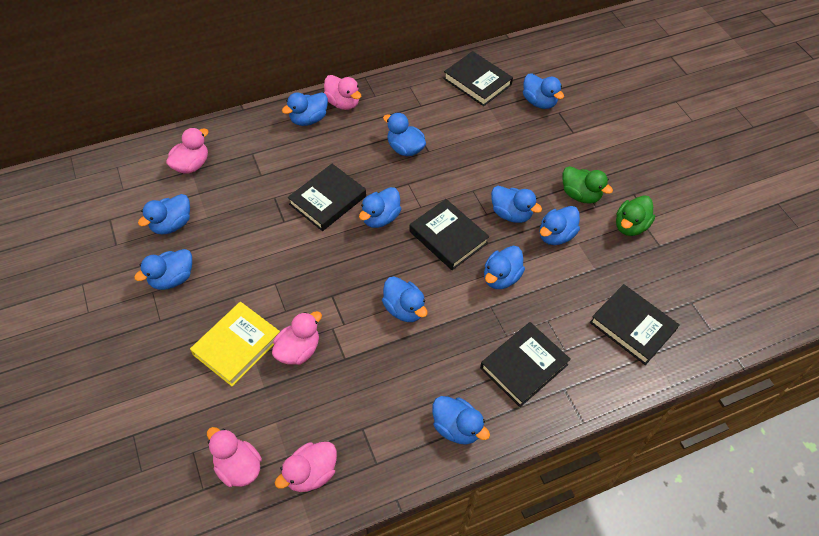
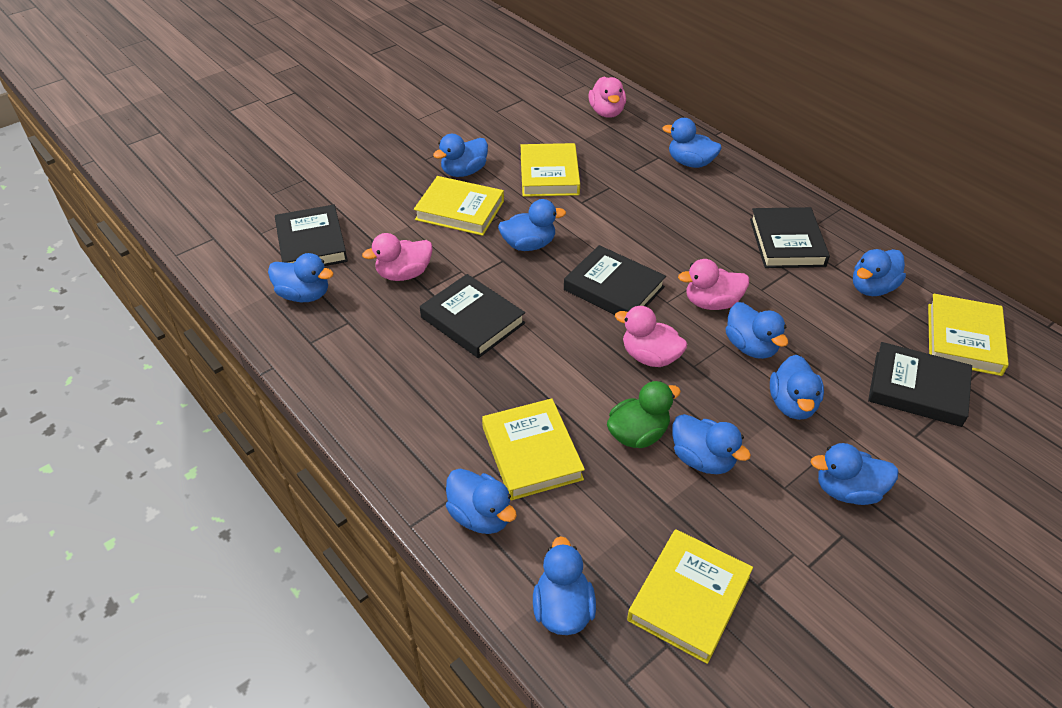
green duck: [563,166,613,203] [616,195,655,236] = 2 -> [607,381,681,448] = 1
pink duck: [166,128,209,174] [207,427,262,487] [272,311,322,365] [275,442,337,492] [324,75,361,110] = 5 -> [362,233,433,281] [588,76,626,118] [615,306,687,367] [678,259,749,310] = 4
yellow book: [190,302,280,386] = 1 -> [414,176,504,236] [482,398,585,500] [521,143,580,197] [627,529,753,664] [928,294,1009,376] = 5

